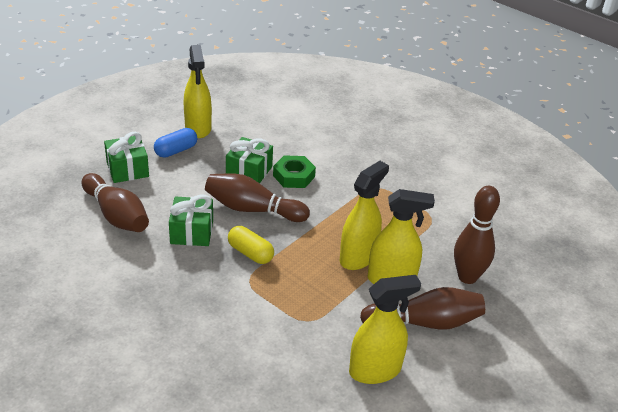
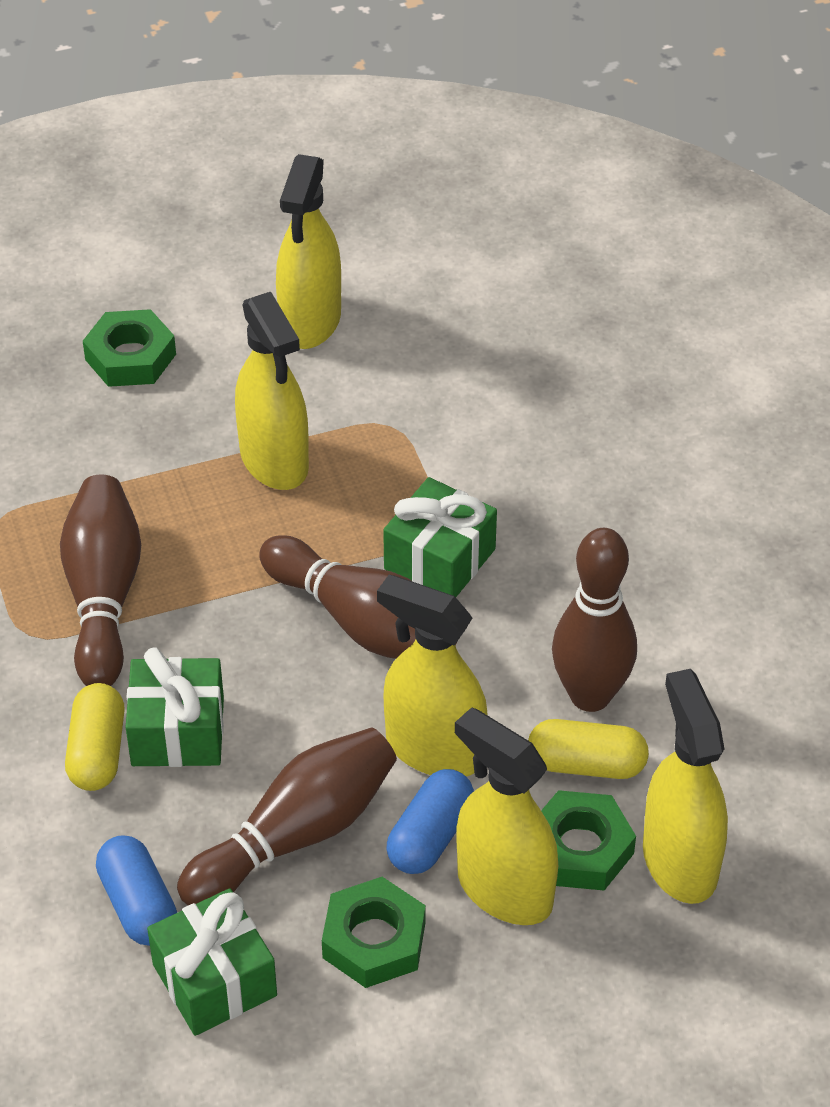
blue capsule: [154,128,197,158] = 1 -> [96,836,177,946] [387,769,474,874] = 2
green nut: [273,155,316,188] = 1 -> [83,309,176,387] [322,877,426,988] [541,790,636,890] = 3
yellow capsule: [228,226,274,264] = 1 -> [65,683,125,791] [528,719,649,779] = 2
yellow spray bottle: [184,45,212,138] [340,161,389,270] [349,275,421,384] [367,189,435,284] = 4 -> [235,292,309,490] [276,154,341,349] [377,575,487,777] [455,707,558,925] [643,669,728,904] = 5

